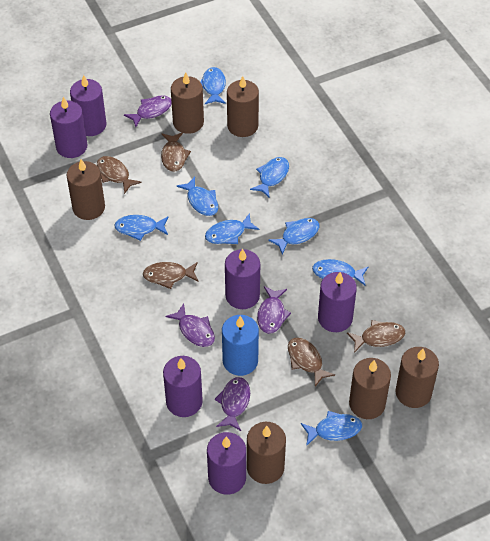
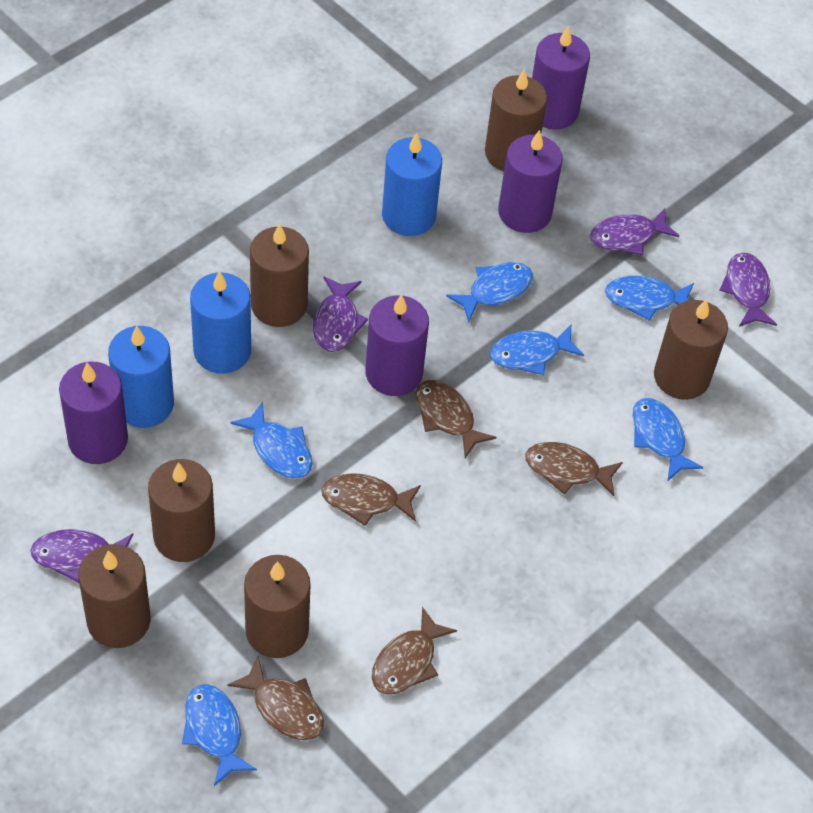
blue candle: [222,315,259,376] = 1 -> [108,325,174,428] [190,271,251,374] [382,133,442,236] = 3
blue fish: [114,215,168,241] [176,177,218,216] [200,67,226,104] [205,213,259,244] [250,157,289,198] [268,218,319,255] [301,411,362,446] [312,259,369,286] = 8 -> [182,684,257,786] [230,402,313,478] [446,262,533,322] [490,325,584,375] [605,276,694,321] [633,398,704,482] = 6
purple candle: [50,97,88,158] [70,75,106,136] [163,356,203,417] [207,432,246,495] [225,249,260,309] [318,272,357,332] = 6 -> [59,362,128,464] [365,294,429,396] [498,130,563,233] [532,26,590,129] = 4

